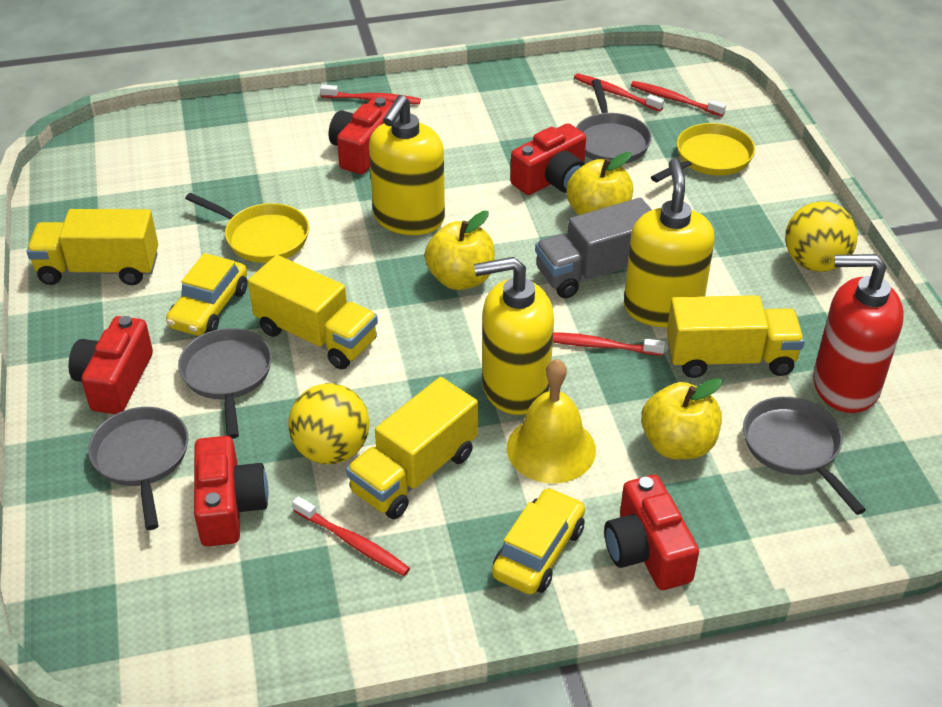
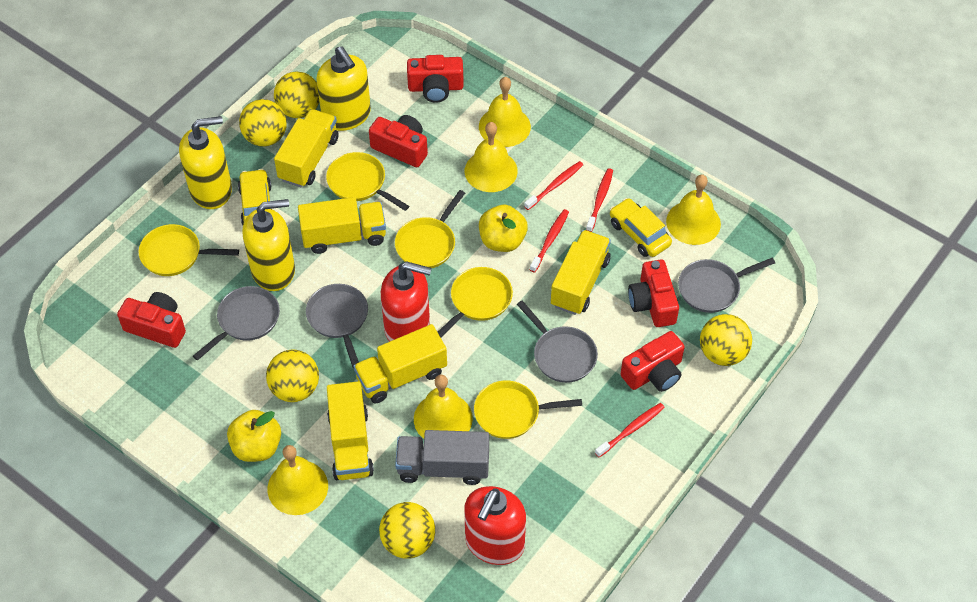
red soap dispenser: [813,254,904,413] = 1 -> [381,261,432,341] [464,486,526,565] = 2
red toothbrush: [292,496,410,576] [320,85,421,104] [553,332,665,356] [574,73,664,111] [631,81,726,116] = 5 -> [524,161,583,210] [530,209,569,272] [586,168,613,232] [595,403,665,457] = 4
yellow apple: [425,211,495,290] [567,152,633,215] [641,378,723,459] = 3 -> [227,410,281,462] [479,205,528,252] = 2
yellow ball: [288,383,370,464] [785,201,858,272] = 2 -> [239,99,287,147] [266,350,319,402] [274,72,319,118] [379,502,435,559] [700,314,752,366] = 5
yellow bell: [507,359,596,484] = 1 -> [267,445,328,515] [414,375,473,439] [465,122,518,192] [479,77,531,147] [666,174,721,245] = 5
yellow pan: [185,193,309,263] [651,123,755,182] = 2 -> [139,224,239,276] [326,152,409,211] [395,190,465,268] [438,267,513,338] [474,380,582,439] = 5
yellow truck: [27,209,158,285] [248,255,378,370] [346,377,478,519] [667,295,804,378] = 4 -> [274,109,339,187] [298,197,386,254] [327,381,374,480] [354,324,447,403] [551,230,611,315] = 5

